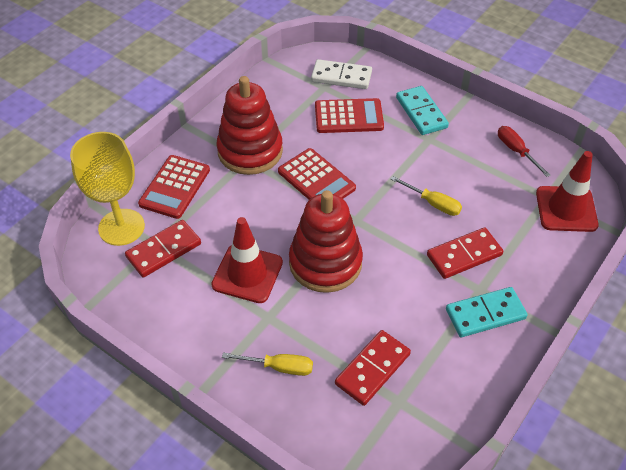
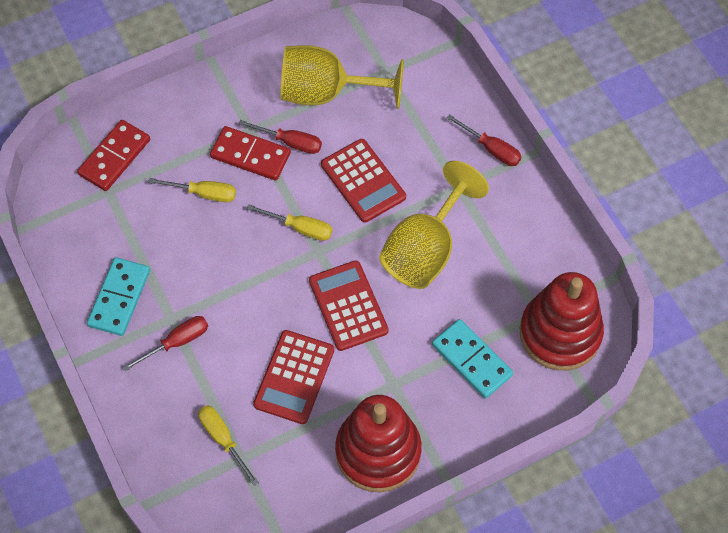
red domino: [125,220,201,277] [335,330,411,406] [427,228,503,279] = 3 -> [77,120,150,191] [210,126,291,181] = 2
red screwdriver: [498,126,550,177] = 1 -> [123,316,208,371] [238,120,322,154] [447,114,521,166] = 3
red traffic cone: [211,217,283,303] [536,151,599,232] = 2 -> none = 0
white domino: [311,59,372,89] = 1 -> none = 0
yellow goblet: [70,132,145,246] = 1 -> [281,45,404,109] [379,161,489,289] = 2
yellow screwdriver: [222,353,313,376] [391,176,462,216] = 2 -> [148,178,236,202] [198,405,259,486] [247,204,332,241] = 3

